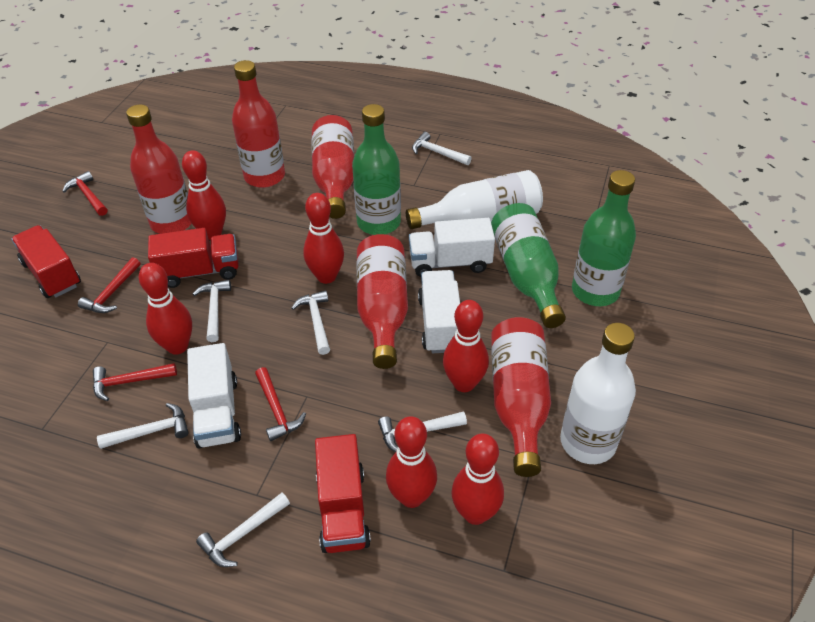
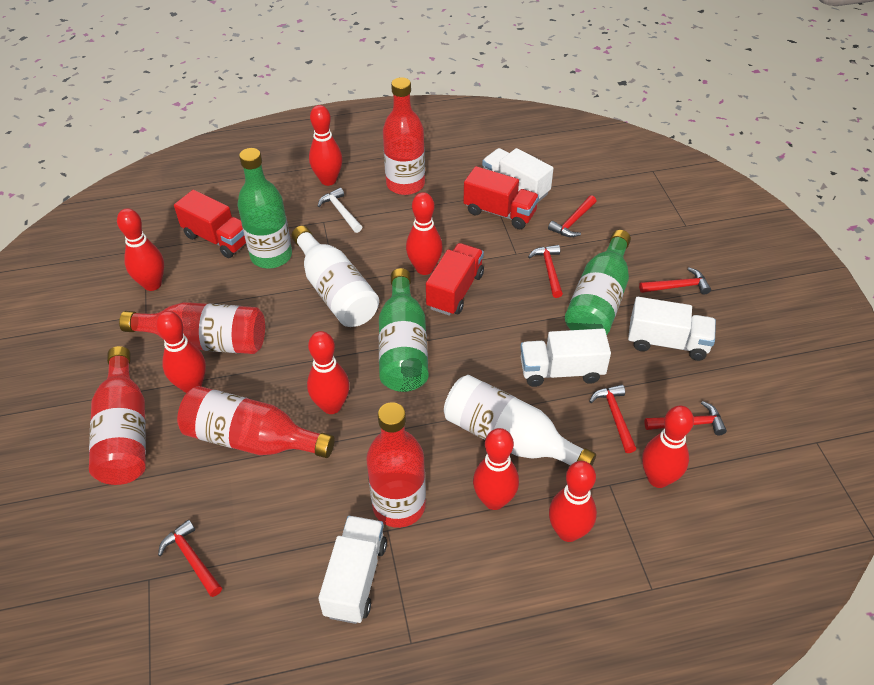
red bowling pin: [139,263,192,355] [182,150,226,240] [303,193,344,284] [386,416,437,508] [443,300,489,392] [451,434,504,525] = 6 -> [117,208,164,291] [156,311,206,393] [307,331,350,414] [309,105,342,186] [406,192,443,275] [473,428,519,510] [549,461,597,542] [642,406,694,488] = 8
red hammer: [62,171,108,216] [78,257,140,313] [93,363,177,401] [255,367,306,441] = 4 -> [158,520,222,597] [528,245,563,298] [548,195,596,237] [589,384,636,453] [639,267,711,295] [644,401,727,435] = 6
white hammer: [97,403,189,449] [193,280,231,342] [196,493,290,567] [291,290,330,355] [378,411,467,452] [412,132,472,165] = 6 -> [318,188,362,233] = 1
white truck: [187,343,241,448] [409,218,495,277] [418,270,460,353] = 3 -> [318,516,387,624] [482,148,554,203] [520,329,611,387] [628,297,716,361] = 4

